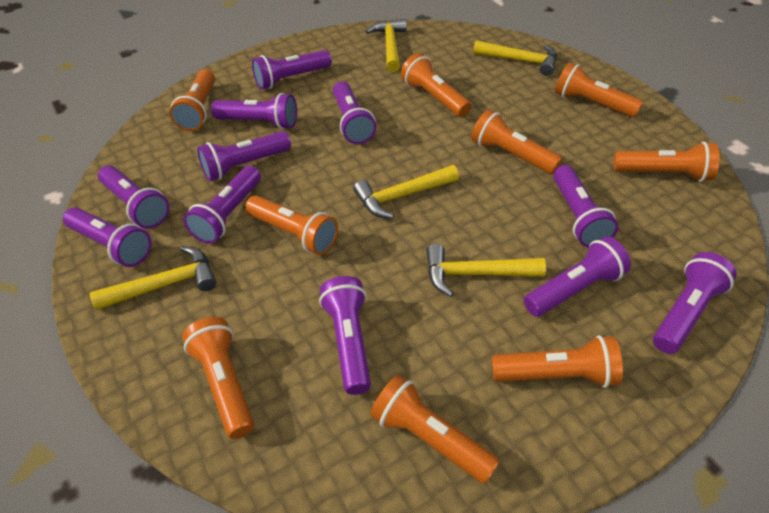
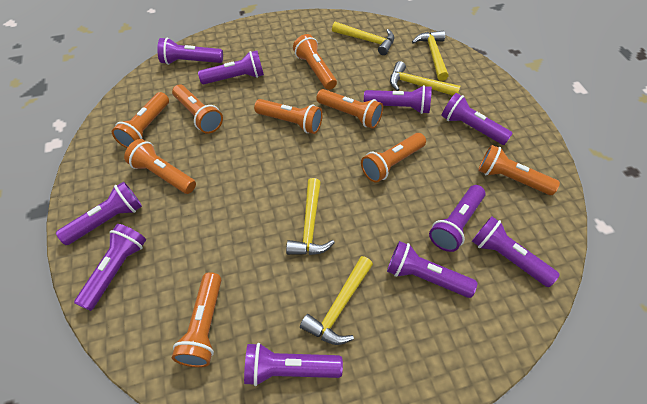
purple flashlight: [63,207,151,267] [98,165,170,229] [184,166,261,244] [197,131,291,181] [211,93,297,129] [252,50,332,90] [319,276,371,395] [333,82,376,144] [524,236,631,317] [553,165,619,247] [653,252,737,354] = 11 -> [56,181,142,245] [74,224,146,311] [157,38,223,65] [198,50,264,84] [244,343,343,386] [364,85,432,114] [387,241,477,298] [429,185,485,252] [441,93,513,145] [472,216,560,287] = 10

